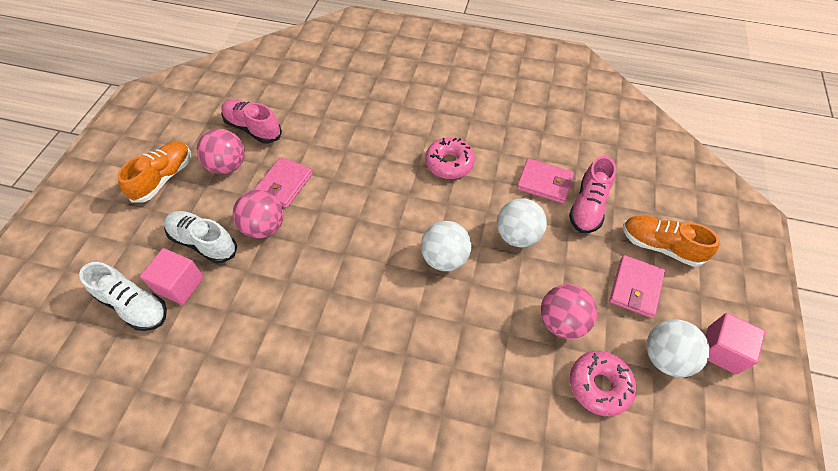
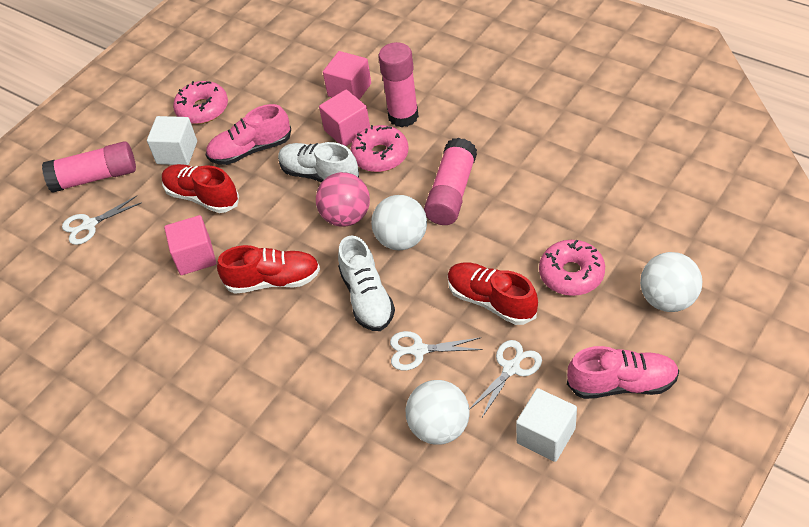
orange shoe: [117,142,191,202] [623,216,720,267] = 2 -> none = 0
pink ball: [196,129,245,174] [233,190,284,238] [541,284,597,339] = 3 -> [316,172,370,227] = 1
pink cube: [140,248,204,305] [705,313,765,375] = 2 -> [164,215,216,275] [319,90,370,146] [323,51,371,100] = 3
pink donut: [425,138,475,179] [570,351,636,416] = 2 -> [173,81,228,124] [351,125,408,172] [539,239,605,296] = 3
pink glue stick: none = 0 -> [42,142,136,193] [379,42,419,127] [424,138,477,225] = 3
pink wallet: [254,157,313,208] [517,158,574,204] [609,255,665,318] = 3 -> none = 0
red shoe: none = 0 -> [162,164,239,213] [217,245,320,294] [448,262,538,325] = 3
white cube: none = 0 -> [147,116,197,165] [516,388,577,462] = 2
white scissors: none = 0 -> [62,196,141,245] [390,331,483,371] [469,340,542,419] = 3

